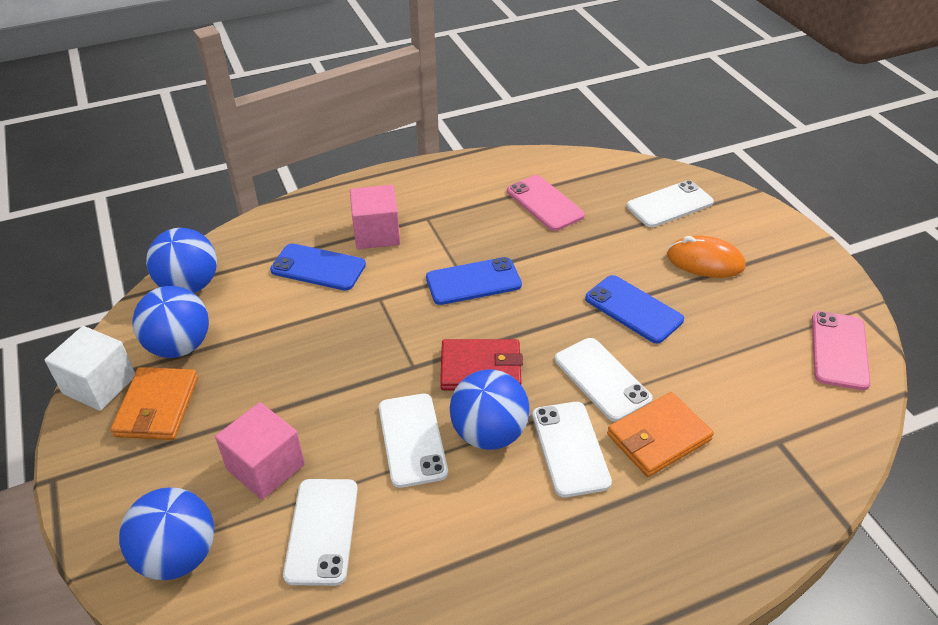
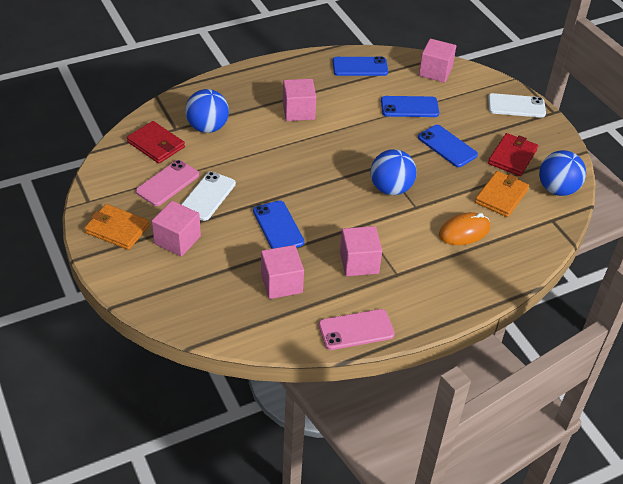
blue ball: [119,487,214,580] [132,286,209,358] [146,228,217,293] [450,369,529,450] = 4 -> [185,89,229,133] [371,149,417,195] [539,150,586,196] = 3
blue phone: [270,243,366,291] [426,257,522,305] [585,275,684,344] = 3 -> [253,201,304,249] [333,56,388,76] [381,96,439,117] [418,125,478,167] = 4
pink cube: [215,402,305,500] [350,185,400,249] = 2 -> [152,201,201,257] [261,245,304,299] [283,79,316,121] [340,226,382,276] [419,39,456,83] = 5
red wallet: [440,339,523,390] = 1 -> [127,121,185,164] [488,133,538,176] = 2
white cube: [45,326,135,411] = 1 -> none = 0
white phone: [283,479,358,586] [379,393,448,488] [532,402,612,497] [555,338,652,422] [627,180,714,227] = 5 -> [181,172,236,221] [488,93,546,118] = 2

